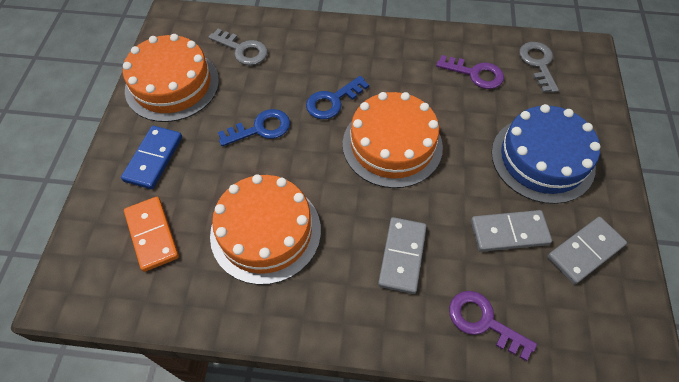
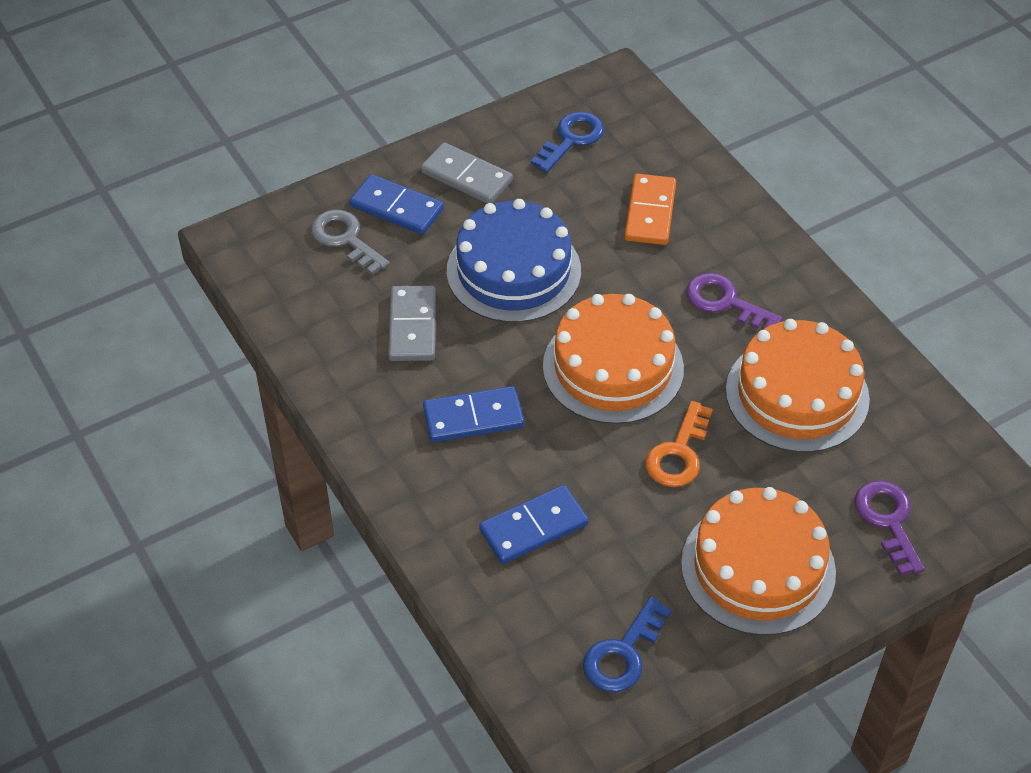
blue domino: [121,126,182,189] = 1 -> [350,174,444,235] [423,386,524,442] [479,485,588,564] = 3
grey domino: [378,217,427,294] [471,210,552,252] [547,217,627,284] = 3 -> [388,286,436,361] [421,142,513,203] = 2
grey key: [209,29,268,65] [519,42,559,93] = 2 -> [311,210,390,275] = 1
orange key: none = 0 -> [645,401,713,487] = 1

